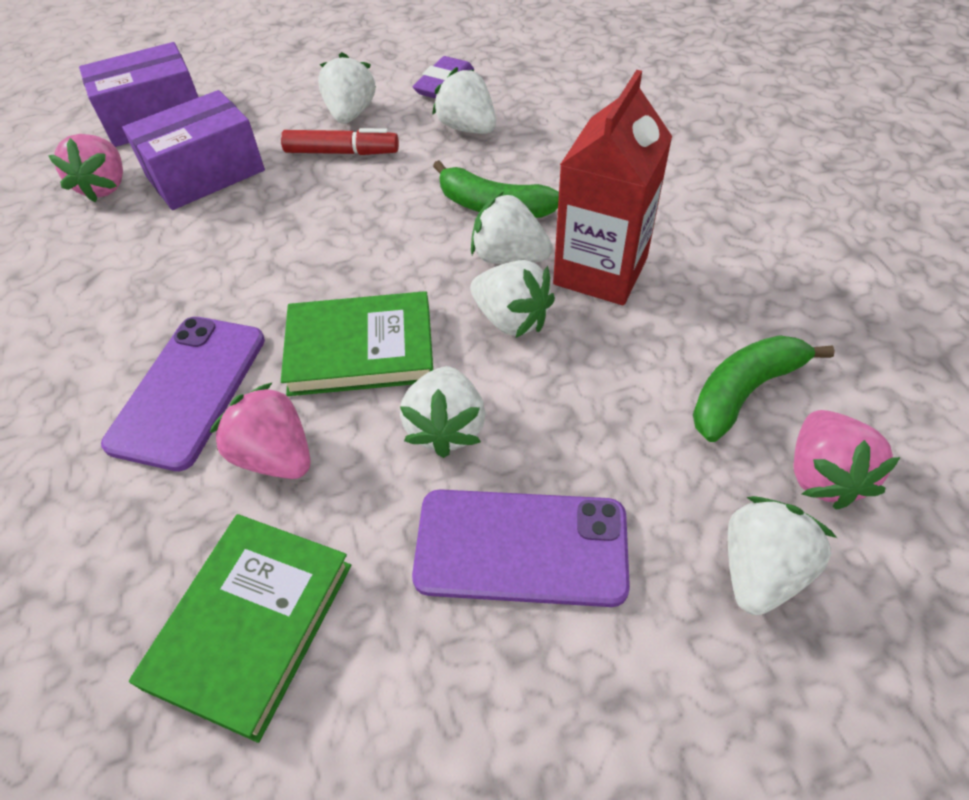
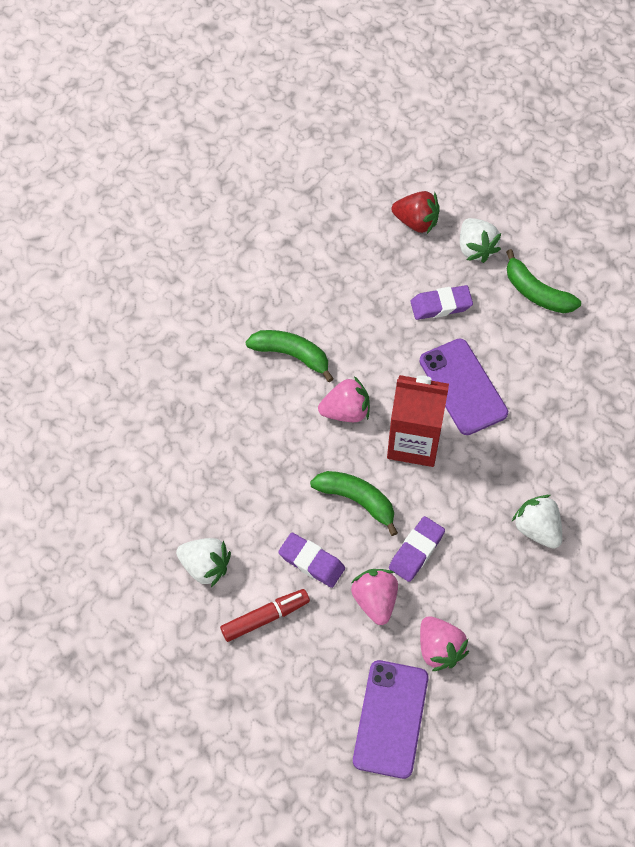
green banana: [433,160,559,218] [693,335,835,442] = 2 -> [246,330,334,382] [310,471,398,536] [506,249,581,313] = 3
green book: [129,514,351,743] [281,291,433,396] = 2 -> none = 0
purple box: [79,42,198,147] [122,90,265,210] = 2 -> none = 0
purple eraser: [413,56,474,99] = 1 -> [278,533,345,588] [389,516,445,582] [411,285,473,320] = 3
red strawberry: none = 0 -> [392,191,440,234] = 1
white strawberry: [318,52,376,124] [400,366,485,458] [432,67,496,134] [470,260,555,338] [471,192,553,264] [728,496,837,615] = 6 -> [176,538,231,587] [460,218,501,263] [512,495,562,549] = 3

